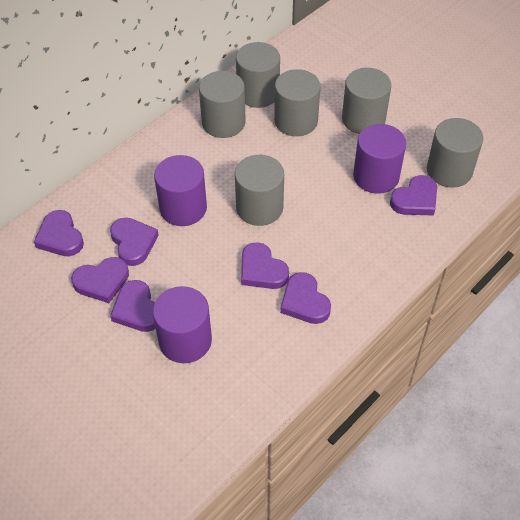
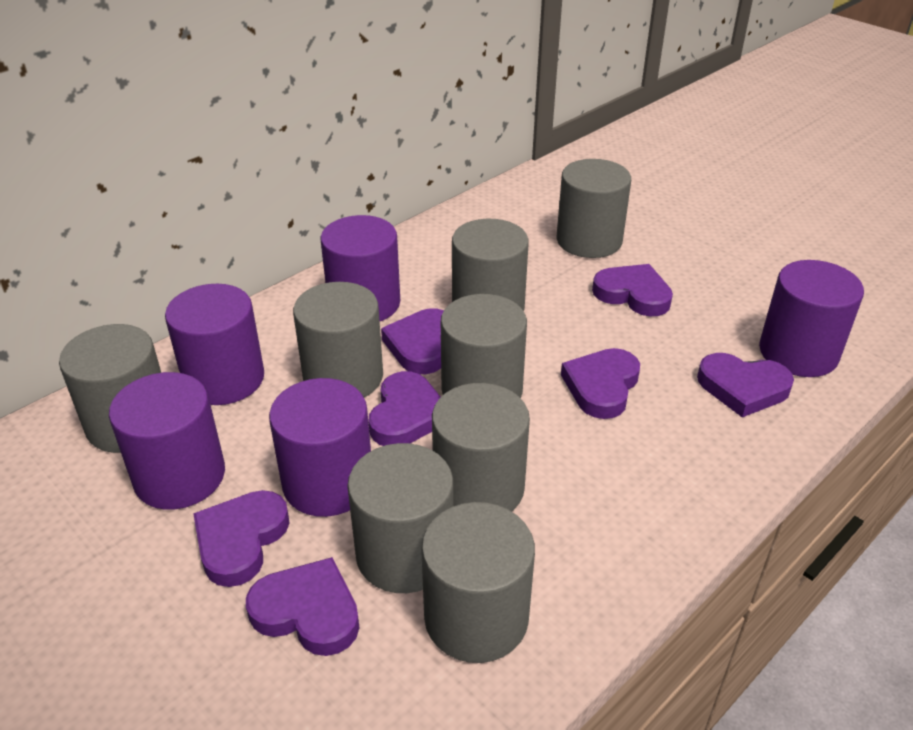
grey cylinder: [199,71,246,138] [235,155,284,226] [236,42,280,108] [274,69,321,136] [342,68,391,134] [427,118,483,188] = 6 -> [59,324,161,453] [293,282,383,397] [347,443,453,593] [421,502,535,663] [432,383,530,512] [441,294,527,398] [452,219,529,311] [556,159,631,258] = 8
purple cylinder: [153,286,212,363] [154,155,207,226] [353,124,406,194] = 3 -> [109,372,225,510] [165,284,264,405] [269,378,371,517] [320,215,400,321] [759,260,864,377] = 5

